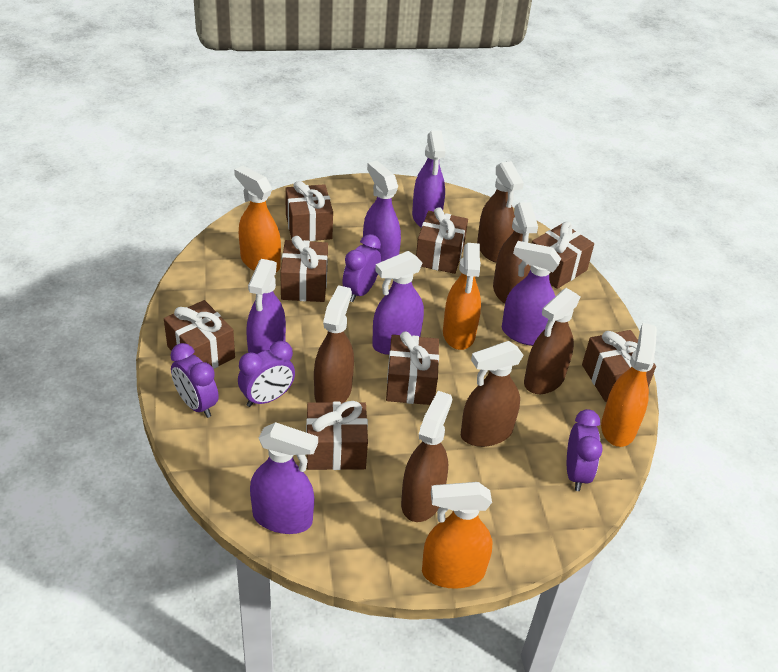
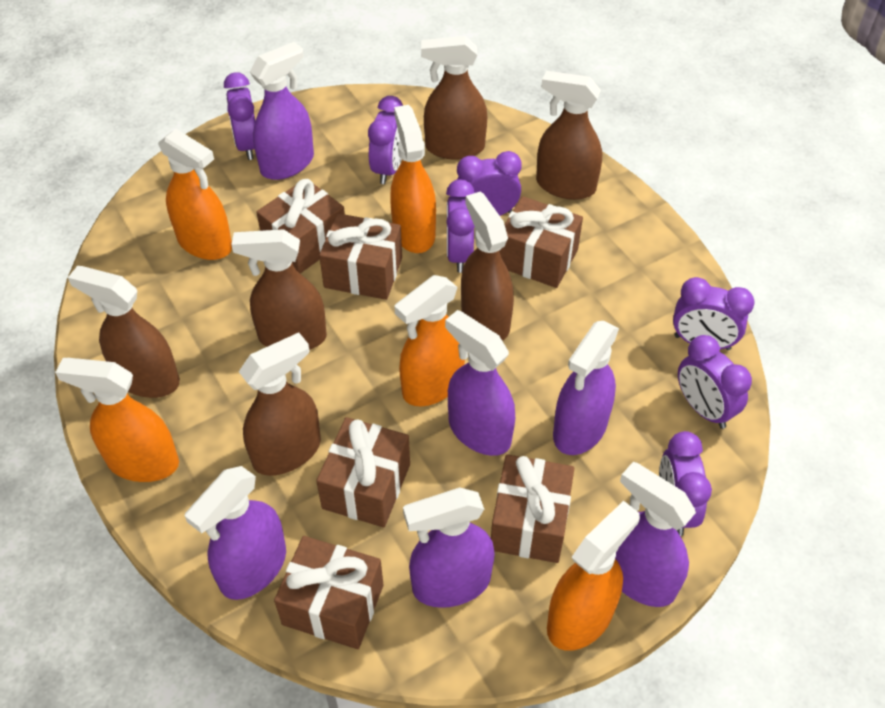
brown gift: [164,300,235,369] [280,236,328,302] [285,181,333,241] [306,401,368,470] [386,331,439,405] [416,207,468,274] [532,221,594,289] [582,330,656,402] = 8 -> [256,179,345,273] [274,536,383,649] [316,417,410,527] [319,213,402,300] [491,454,574,563] [499,196,583,288] = 6
orange spray bottle: [234,165,281,272] [422,482,493,589] [443,243,481,350] [601,323,657,447] = 4 -> [55,358,179,482] [158,129,232,260] [390,105,436,253] [394,275,465,406] [547,501,640,651] = 5
purple clock: [170,343,219,418] [238,341,295,407] [342,234,381,302] [567,409,603,491] = 4 -> [224,72,255,160] [368,96,403,184] [446,179,475,273] [457,151,522,216] [659,431,712,536] [673,277,754,350] [678,335,752,429] = 7

